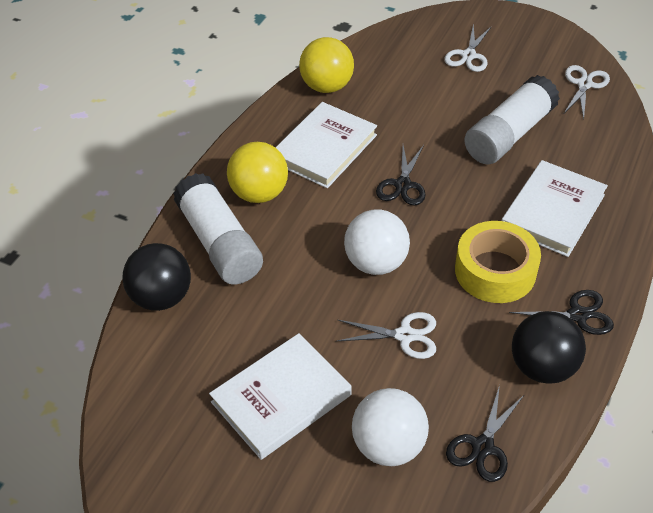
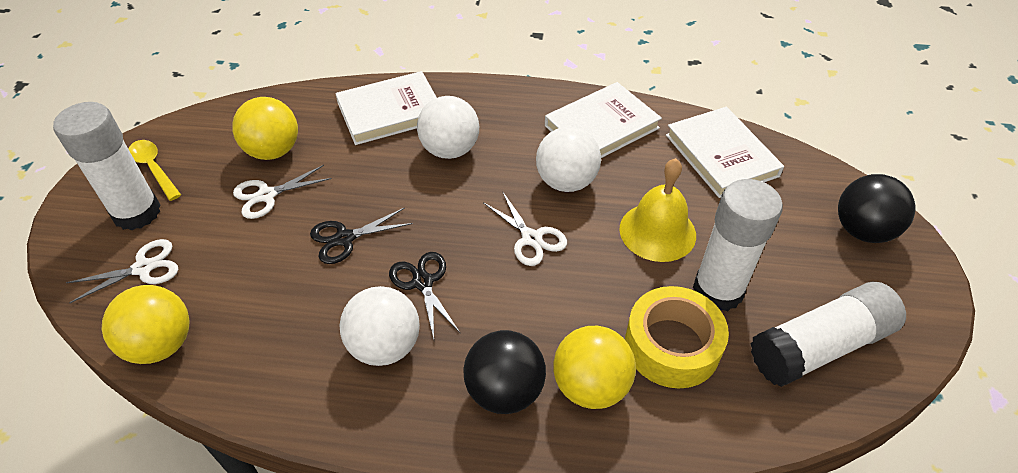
black scissors: [376,145,426,206] [446,385,525,482] [509,290,614,335] = 3 -> [310,208,413,264] [389,252,460,339] = 2
white ball: [344,210,410,275] [352,388,429,466] = 2 -> [340,286,420,366] [417,96,479,159] [536,127,601,192] = 3
white glue stick: [173,173,263,285] [464,75,560,164] = 2 -> [53,102,161,230] [693,179,783,311] [750,282,906,387] = 3
yellow ball: [227,142,288,203] [299,37,354,93] = 2 -> [102,285,190,364] [232,97,298,160] [553,326,636,409] = 3
yellow bell: none = 0 -> [619,158,696,262] = 1
yellow spoon: none = 0 -> [129,140,181,201] = 1

